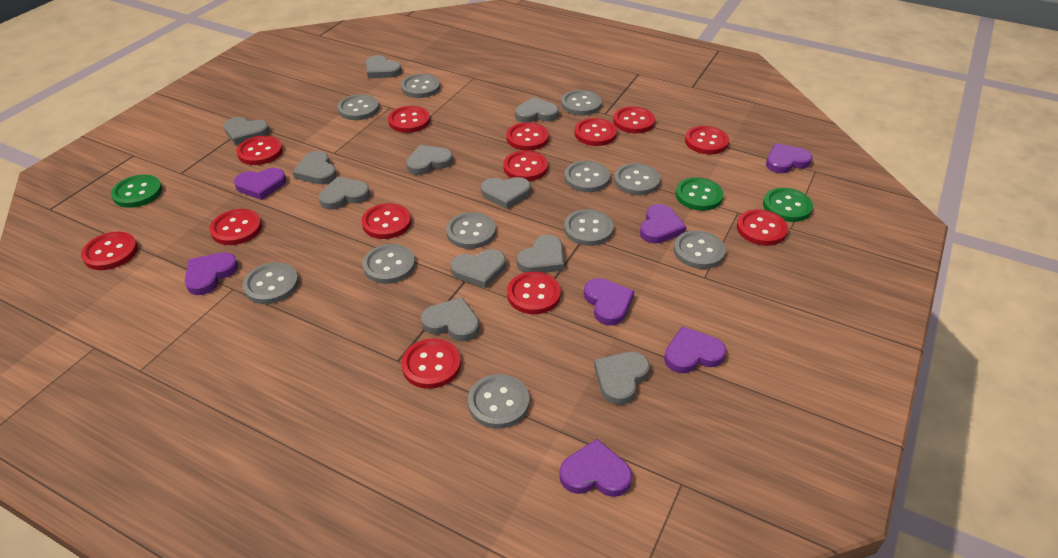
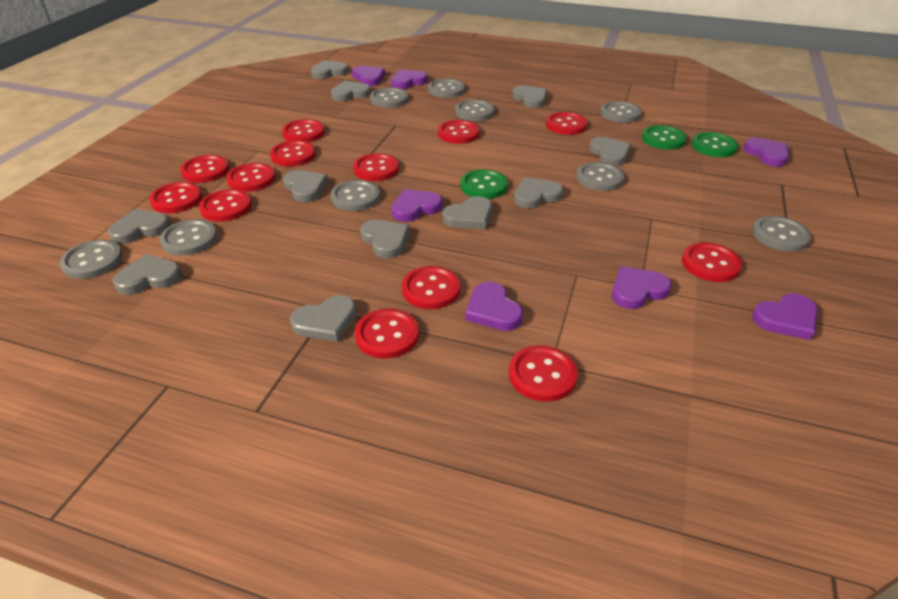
grey button: [243,262,299,304] [337,94,379,120] [363,244,415,284] [401,74,440,98] [446,212,496,249] [468,374,529,429] [561,90,601,115] [564,161,610,192] [564,209,613,246] [614,163,660,195] [674,230,726,269] = 11 -> [60,240,122,279] [160,219,217,256] [331,180,380,211] [370,87,408,108] [428,78,465,98] [455,100,494,121] [576,162,624,191] [601,101,642,123] [752,216,811,252] = 9

